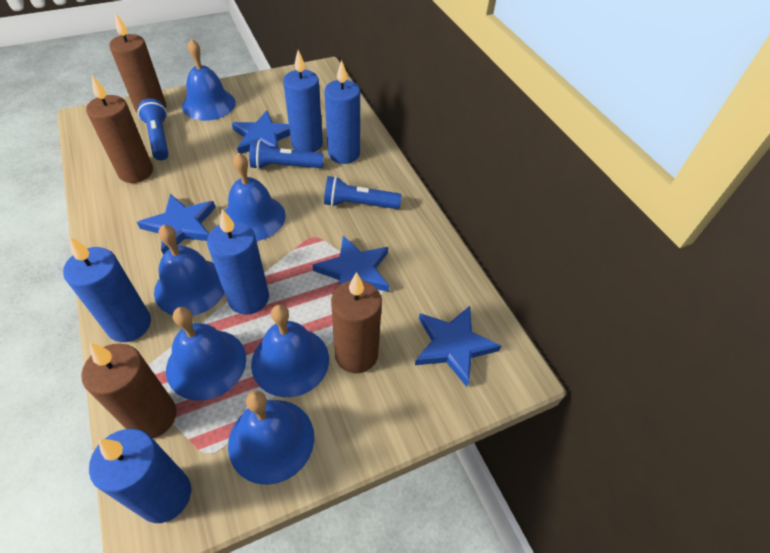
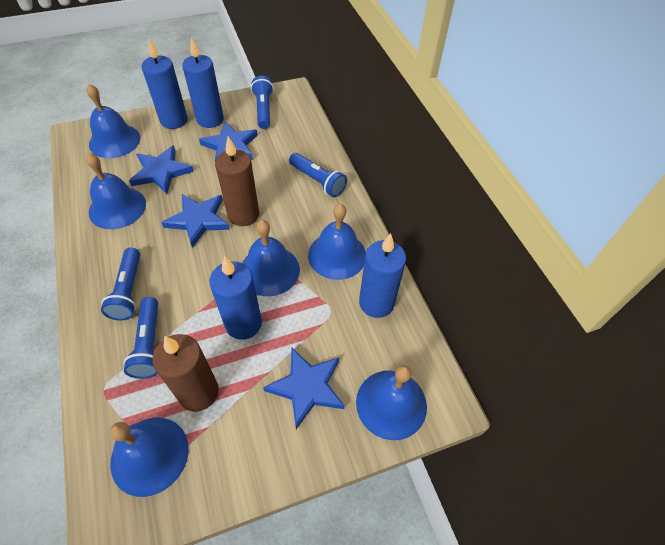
blue candle: [63,236,151,342] [89,429,191,523] [207,209,269,315] [283,50,323,152] [324,60,360,164] = 5 -> [142,39,188,129] [182,37,224,128] [209,256,262,340] [359,233,406,318] = 4
blue flashlight: [137,98,169,160] [249,140,324,169] [324,176,402,209] = 3 -> [101,248,140,321] [123,297,158,379] [251,76,274,129] [289,153,347,197] = 4
brown candle: [81,343,177,438] [86,75,153,183] [109,12,166,113] [331,272,382,373] = 4 -> [152,334,219,412] [215,136,259,226] = 2

